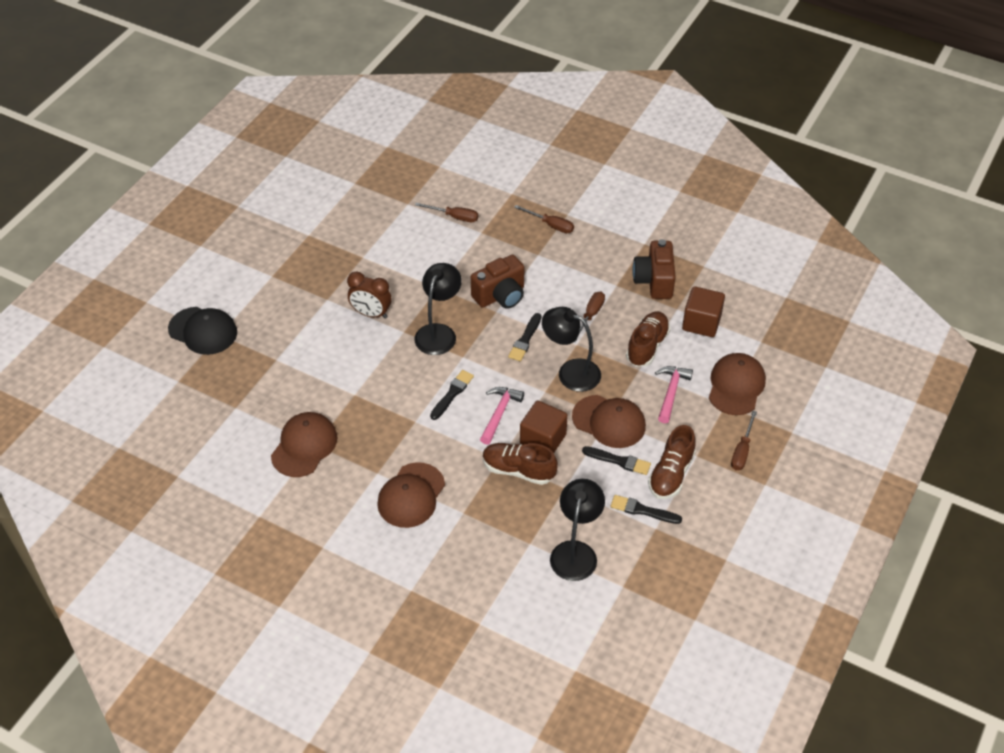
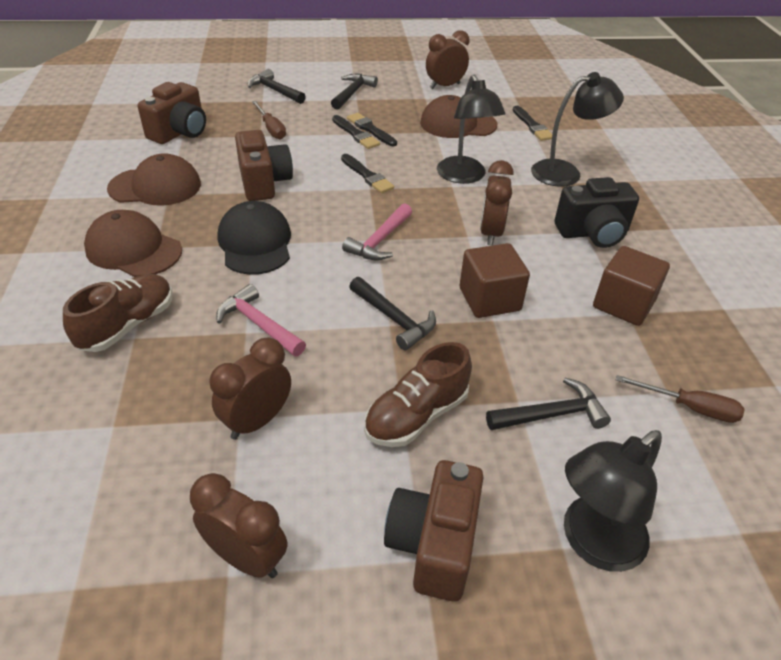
black camera: none = 0 -> [555,177,639,248] = 1
black hammer: none = 0 -> [248,69,306,104] [331,74,378,110] [349,277,436,350] [486,378,611,430] = 4
brown camera: [471,255,524,309] [632,239,676,299] = 2 -> [138,82,206,144] [235,130,293,201] [384,460,484,602] = 3
brown cap: [271,412,337,477] [377,462,445,528] [572,395,646,448] [709,353,766,415] = 4 -> [84,210,182,277] [107,153,201,206] [420,95,497,138] = 3
brown clock: [347,272,391,319] = 1 -> [190,473,287,578] [209,338,291,440] [426,30,469,89] [480,160,514,246] = 4
brown screwdriver: [415,203,478,222] [514,205,574,233] [574,292,605,342] [731,411,757,470] = 4 -> [252,101,286,139] [616,375,745,423] = 2
brown shoe: [483,443,558,485] [626,311,670,366] [648,425,696,499] = 3 -> [63,274,173,352] [364,342,472,447] = 2

